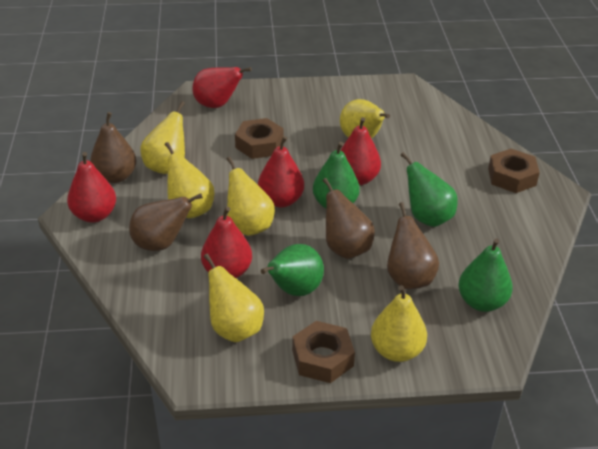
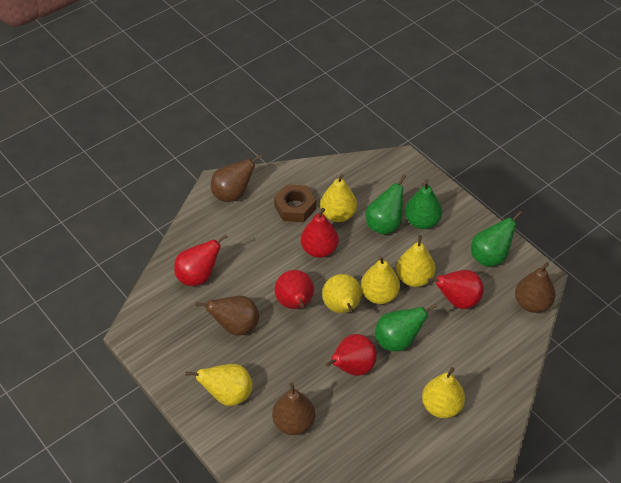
brown nut: [235,118,284,159] [292,321,355,383] [488,149,540,193] = 3 -> [274,184,316,222] = 1

